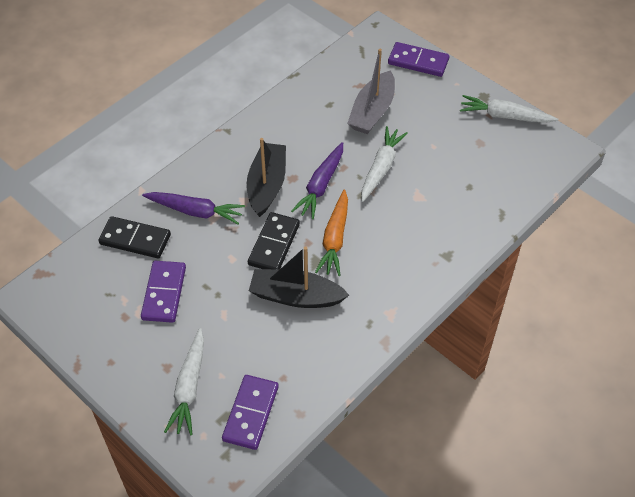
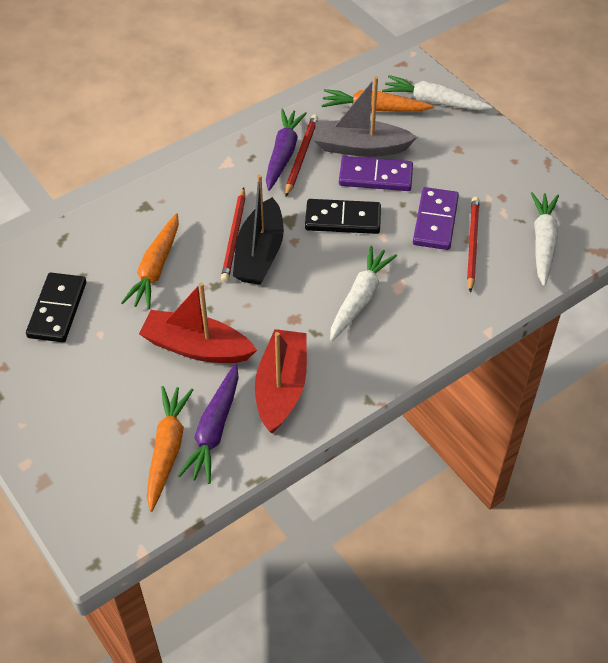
black boat: [247,138,286,217] [249,246,349,308] = 2 -> [233,174,284,285] = 1
orange carrot: [315,189,348,276] = 1 -> [121,213,179,310] [147,386,193,512] [322,89,434,112] = 3
purple domino: [141,261,186,323] [222,375,279,450] [388,42,449,77] = 3 -> [339,156,413,191] [413,187,459,250] = 2
red boat: none = 0 -> [139,283,257,363] [255,329,307,433] = 2
red pencil: none = 0 -> [221,188,245,282] [285,115,318,197] [467,197,479,293] = 3

